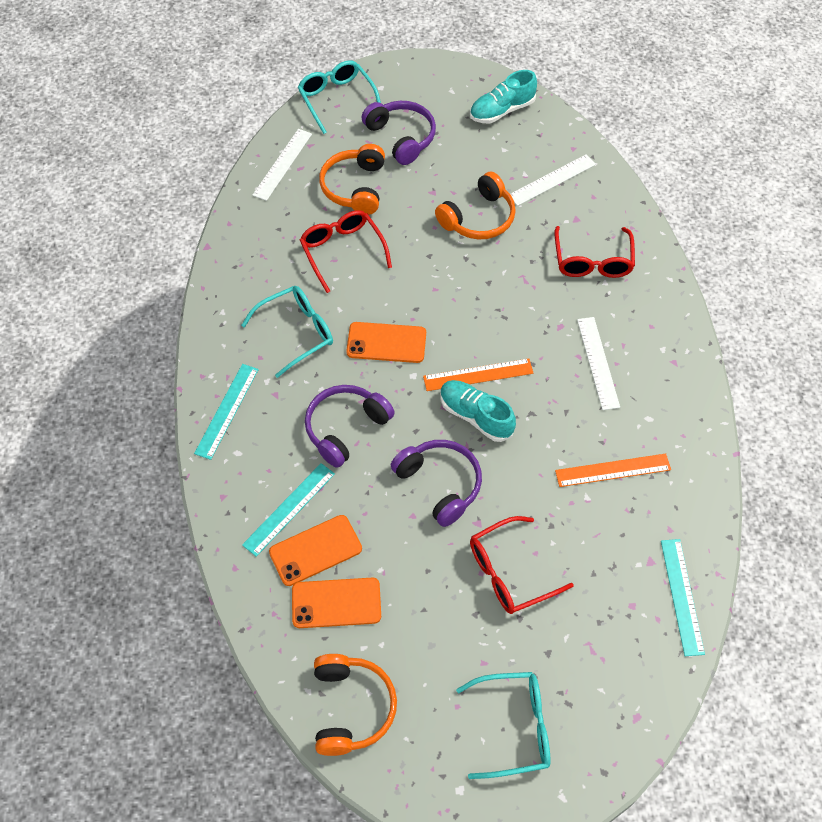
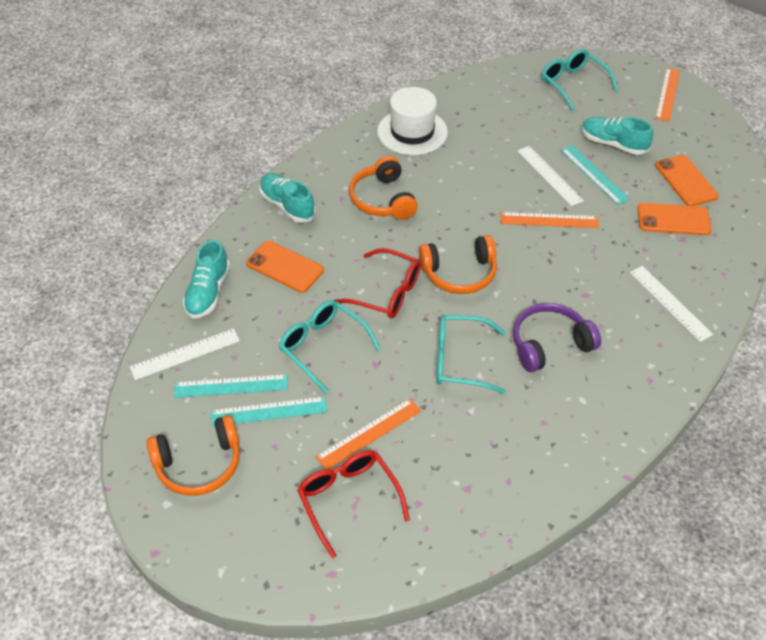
orange ruler: [423,358,533,391] [555,454,671,487] = 2 -> [316,398,421,470] [501,212,599,228] [655,68,680,122] = 3
purple headphones: [305,385,395,468] [362,101,436,165] [391,440,482,527] = 3 -> [513,303,601,372] = 1
red glasses: [300,210,392,293] [470,516,574,614] [554,226,635,278] = 3 -> [297,450,410,558] [334,248,421,319] = 2
turquoise shoe: [440,380,516,442] [470,70,537,123] = 2 -> [183,240,230,319] [259,173,316,223] [582,117,653,155] = 3
white hat: none = 0 -> [377,87,448,155] = 1

